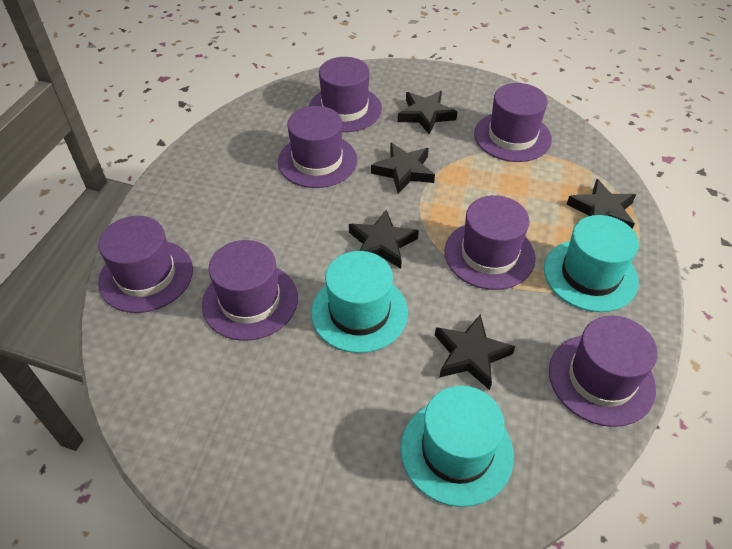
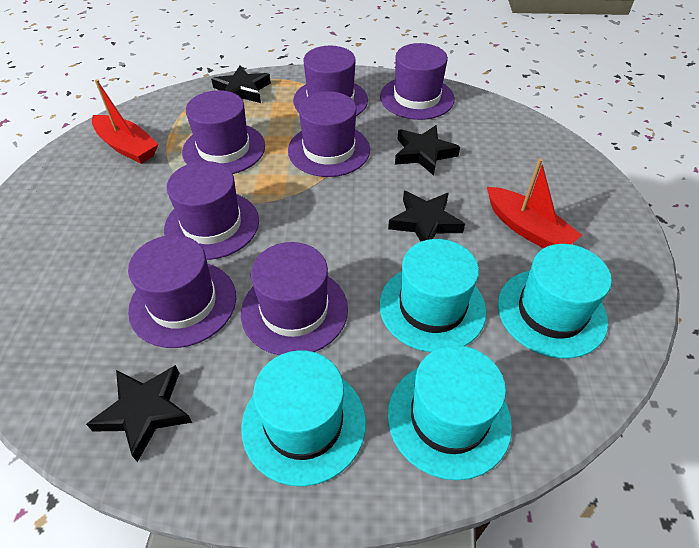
black star: [349,210,419,269] [371,143,435,194] [398,91,457,135] [435,314,515,390] [566,179,636,229] = 5 -> [86,365,192,462] [211,66,271,103] [388,191,465,242] [395,125,460,176] = 4
red boat: none = 0 -> [92,79,159,164] [487,158,582,248] = 2
turquoise hat: [311,251,408,353] [401,386,514,507] [544,215,639,312] = 3 -> [241,350,366,486] [379,239,486,352] [387,345,512,480] [498,244,612,359] = 4

